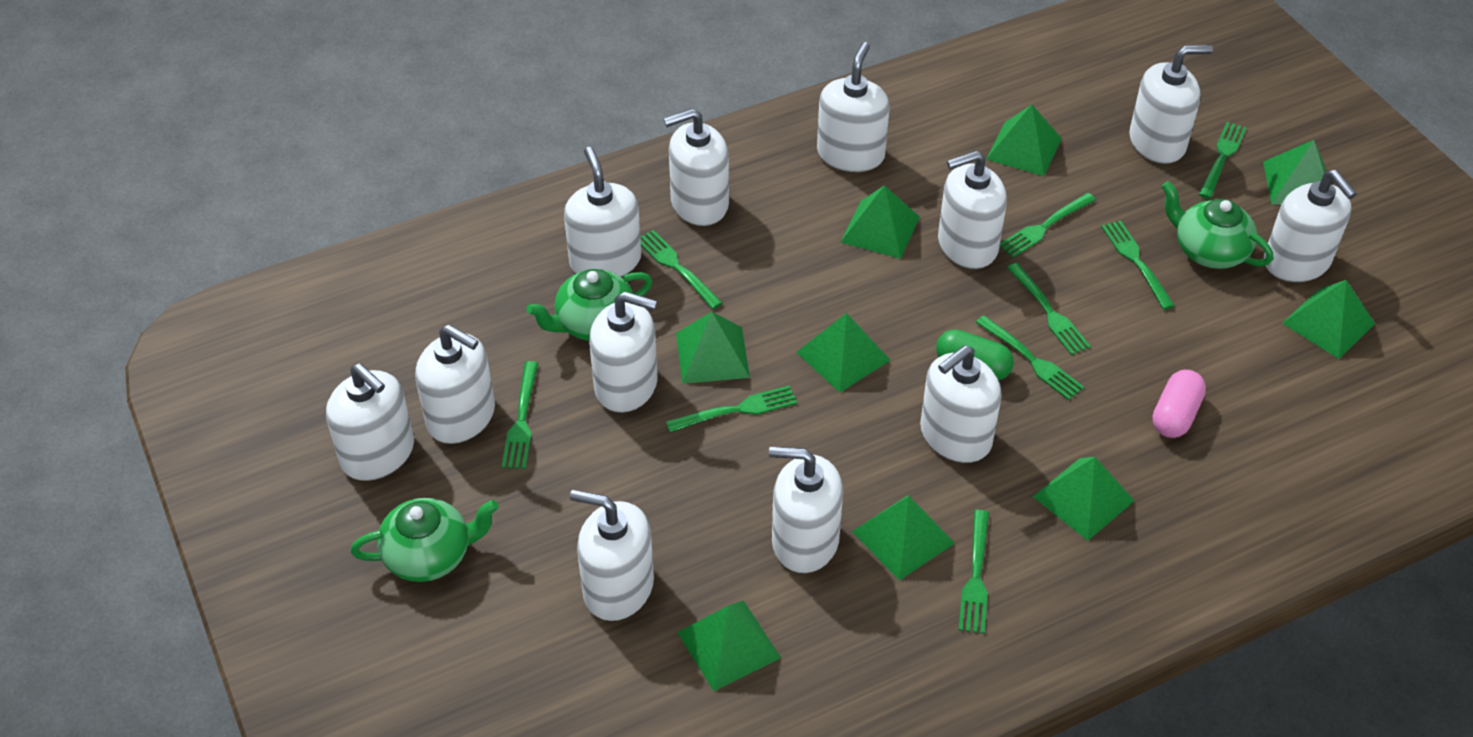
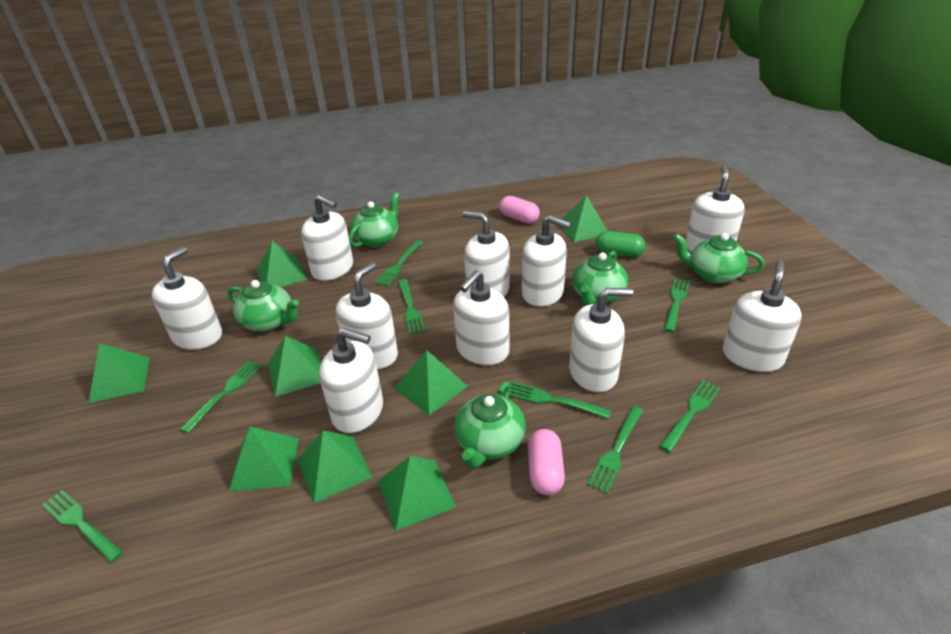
green fork: [502,361,538,469] [641,230,723,309] [666,385,797,432] [959,510,989,634] [975,315,1084,400] [999,193,1096,258] [1007,263,1091,355] [1101,220,1175,310] [1199,122,1247,199] = 9 -> [42,490,123,563] [180,361,262,433] [375,240,423,286] [398,279,425,334] [509,382,611,418] [587,406,643,493] [660,380,720,452] [664,278,690,332] = 8
green pyramid: [676,312,750,384] [677,601,781,691] [796,313,890,393] [841,185,920,259] [852,496,955,581] [986,105,1062,176] [1033,457,1134,541] [1263,140,1326,205] [1282,280,1375,359] = 9 -> [88,343,150,403] [229,427,299,491] [257,241,307,287] [268,336,321,397] [298,431,373,503] [378,456,456,531] [394,350,468,415] [562,195,608,242] = 8
green teapot: [351,498,499,582] [526,269,652,341] [1161,181,1273,269] = 3 -> [228,280,299,332] [349,192,399,247] [454,382,526,469] [572,251,628,305] [673,233,765,283] = 5
pink capsule: [1152,370,1206,438] = 1 -> [499,196,540,224] [528,429,565,495] = 2
white soap dispenser: [326,363,414,481] [415,325,495,444] [564,147,641,277] [570,490,654,621] [589,291,658,413] [664,108,729,226] [769,446,843,573] [817,42,890,172] [920,345,1001,463] [938,150,1007,269] [1129,45,1213,164] [1264,170,1357,282] = 12 -> [152,247,222,350] [301,195,353,281] [319,328,383,433] [336,262,398,370] [453,270,509,366] [463,211,510,297] [522,215,571,307] [569,288,633,393] [685,165,745,252] [723,260,802,372] = 10

